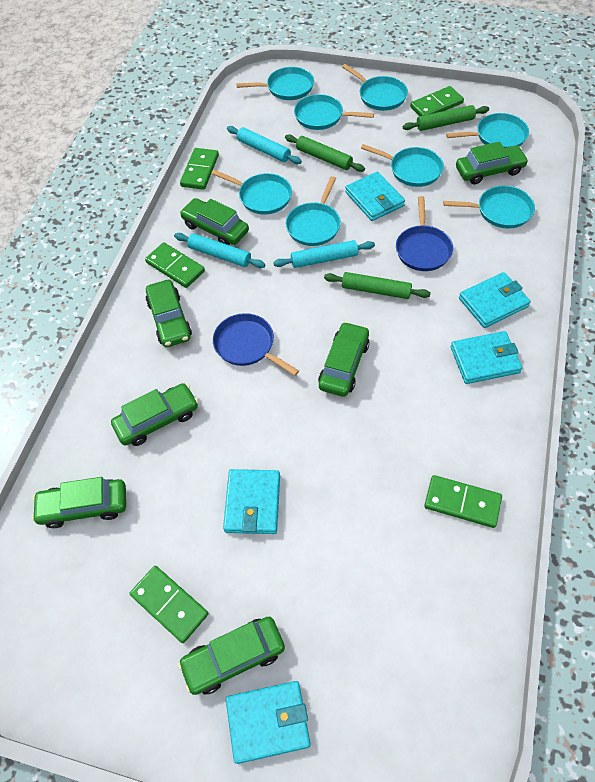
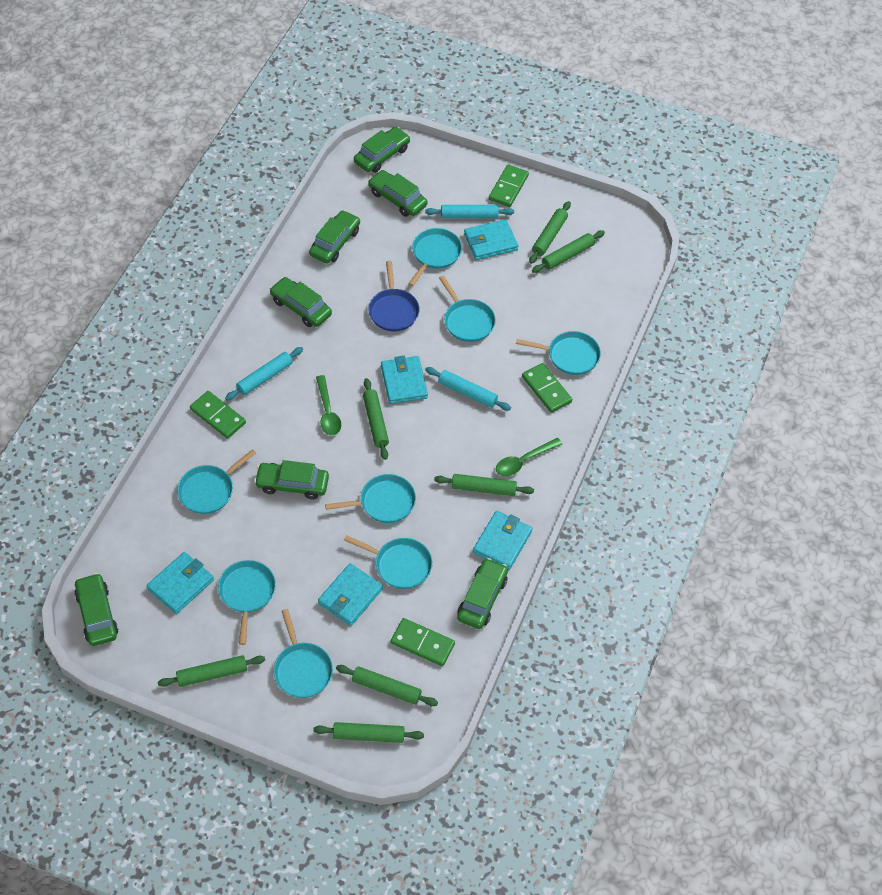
blue pan: [213,313,299,376] [396,196,453,271] = 2 -> [368,261,420,331] = 1
green domino: [130,566,209,643] [145,242,205,288] [180,148,219,190] [410,86,464,116] [424,475,502,528] = 5 -> [190,391,246,439] [391,618,455,666] [489,164,529,207] [522,363,572,413] = 4
green rolling pin: [285,134,365,172] [324,272,431,299] [403,105,489,131] = 3 -> [158,655,265,687] [313,722,424,743] [336,665,438,706] [363,378,389,460] [434,474,534,496] [529,201,571,264] [532,230,605,273] = 7
green spoon: none = 0 -> [316,375,341,435] [496,438,562,476] = 2

